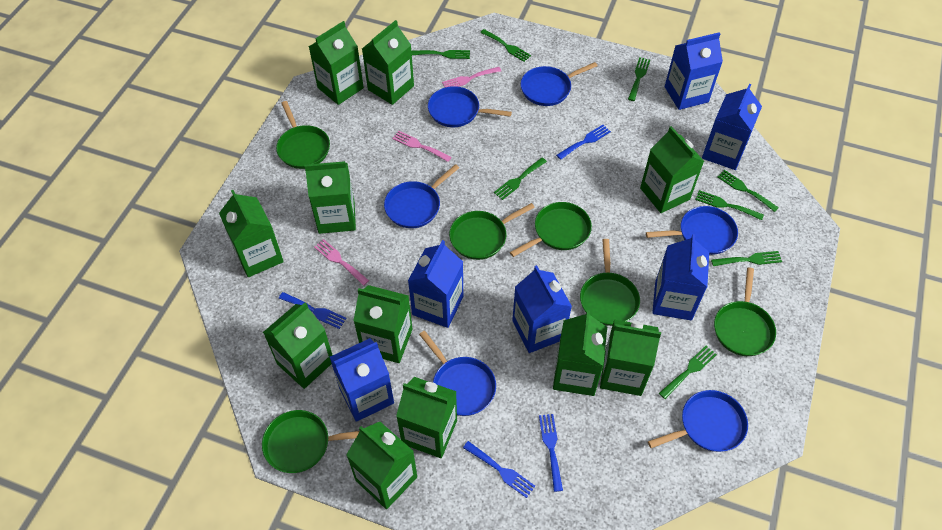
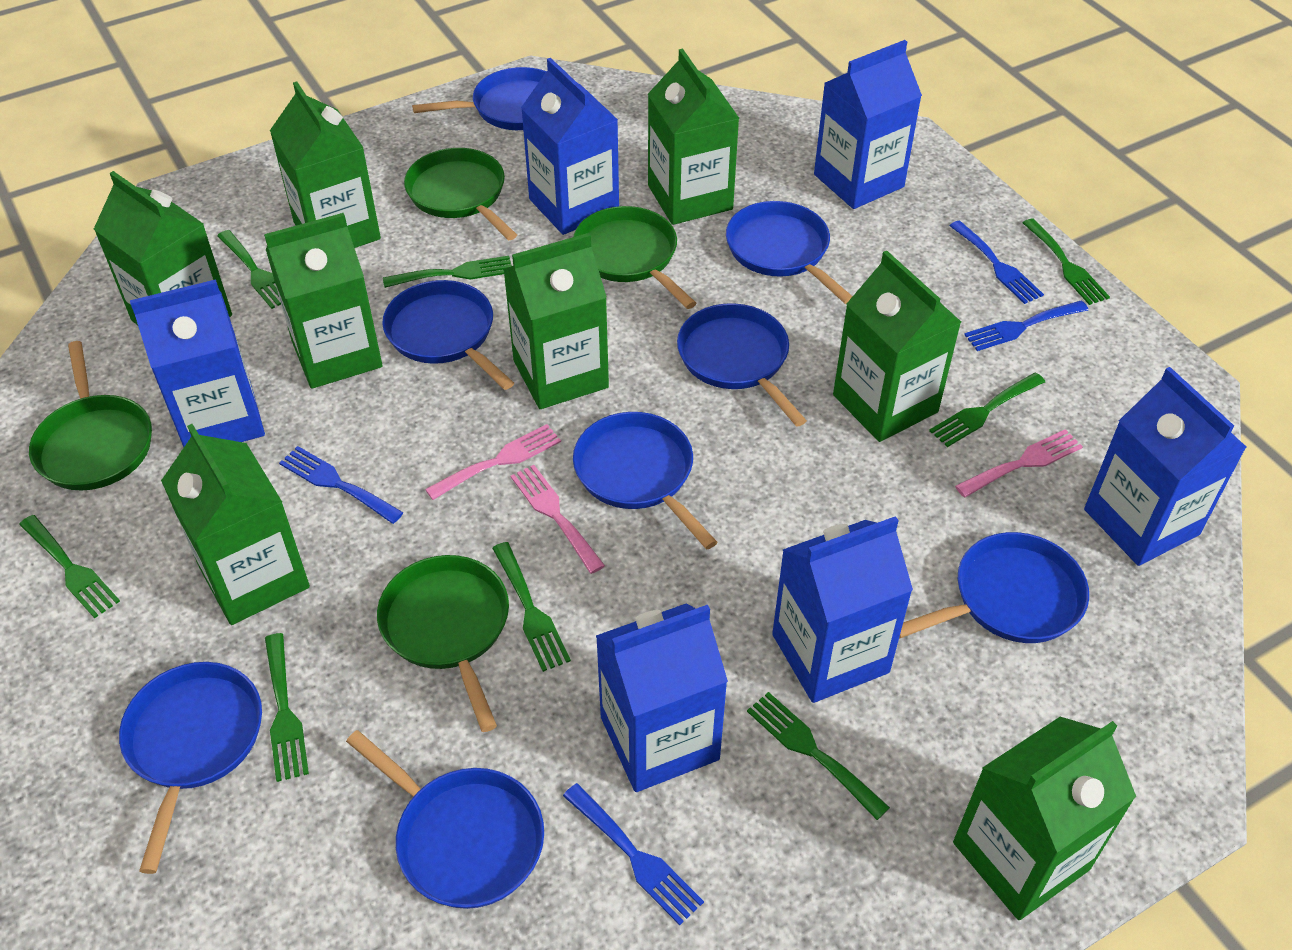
blue pan: [384,164,459,228] [419,331,496,416] [428,86,512,127] [521,62,597,106] [646,206,738,255] [648,390,748,452] = 6 -> [119,662,262,874] [346,730,544,909] [382,280,514,390] [412,67,547,130] [573,412,718,549] [677,303,807,427] [726,201,853,304] [899,532,1089,643] = 8
green carton: [219,190,284,277] [263,302,333,389] [304,161,356,234] [309,21,364,105] [346,422,417,509] [353,285,412,363] [362,20,414,105] [396,377,457,458] [553,310,607,396] [600,320,661,396] [640,126,704,213] = 11 -> [94,171,232,325] [161,424,310,625] [264,213,382,389] [270,81,381,248] [503,233,609,409] [648,48,739,225] [833,250,961,442] [953,717,1136,920] = 8
green pan: [262,410,360,473] [276,101,330,169] [449,203,535,260] [510,202,592,257] [580,239,640,326] [714,267,776,356] = 6 -> [29,341,152,490] [377,555,509,732] [404,148,517,240] [573,206,697,309] = 4

